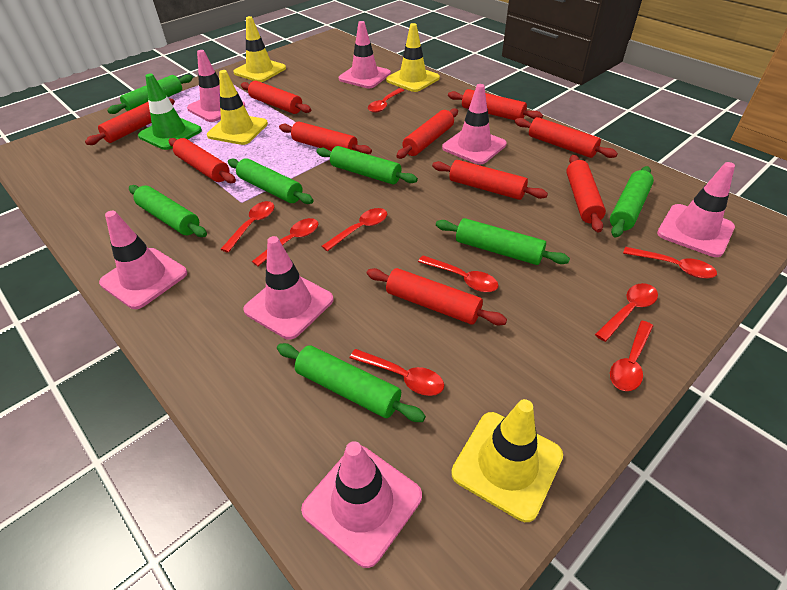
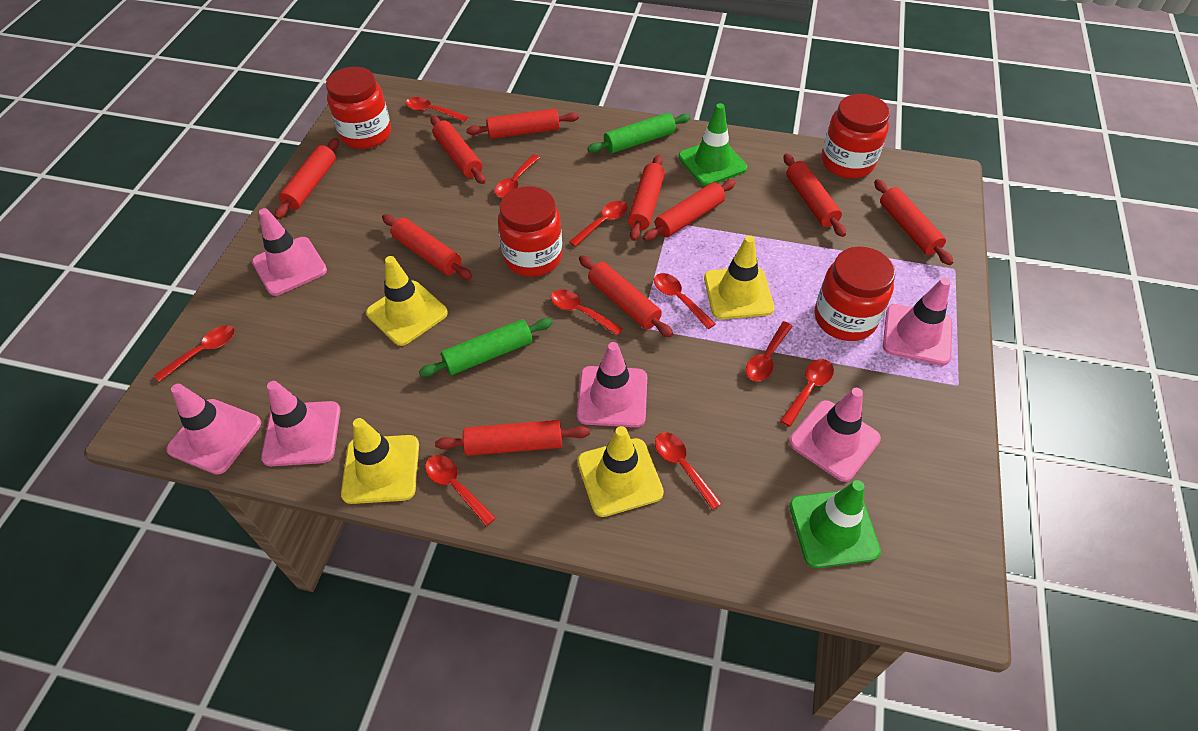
green rolling pin: [107,75,193,114] [129,185,207,237] [228,158,314,204] [277,343,426,422] [316,146,418,184] [436,218,570,265] [610,166,654,238] = 7 -> [419,318,553,377] [587,113,691,153] = 2
green traffic cone: [138,73,202,150] = 1 -> [678,103,747,186] [789,480,881,568] = 2
pink traffic cone: [99,211,187,309] [187,50,245,122] [243,236,334,339] [301,441,422,568] [339,21,391,88] [442,84,506,164] [657,162,735,257] = 7 -> [166,384,261,475] [252,208,327,296] [261,381,341,466] [577,342,647,427] [789,388,881,482] [883,278,952,366] = 6
red jar: none = 0 -> [326,67,391,149] [498,186,562,277] [815,247,895,341] [821,94,890,179] = 4
red spoon: [221,201,274,253] [252,218,318,266] [322,208,387,251] [350,349,444,396] [368,88,404,113] [418,255,498,292] [595,283,658,342] [610,321,653,391] [623,247,717,279] = 9 -> [154,325,235,382] [406,97,468,122] [425,455,496,526] [494,155,540,198] [551,289,623,336] [569,201,628,247] [654,273,716,329] [655,432,722,510] [746,321,793,381] [780,359,834,427] = 10

